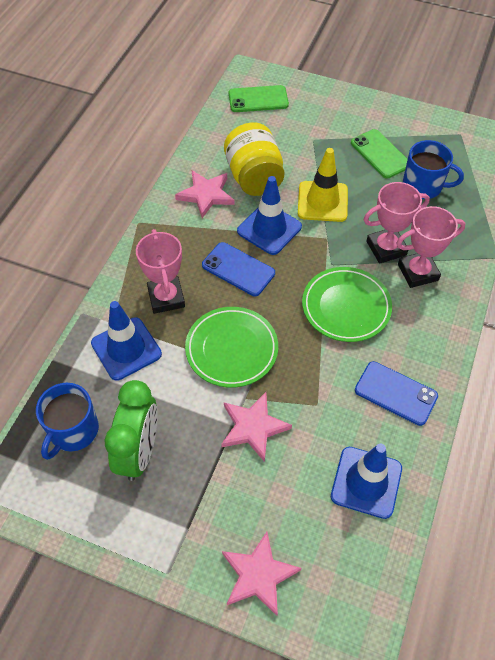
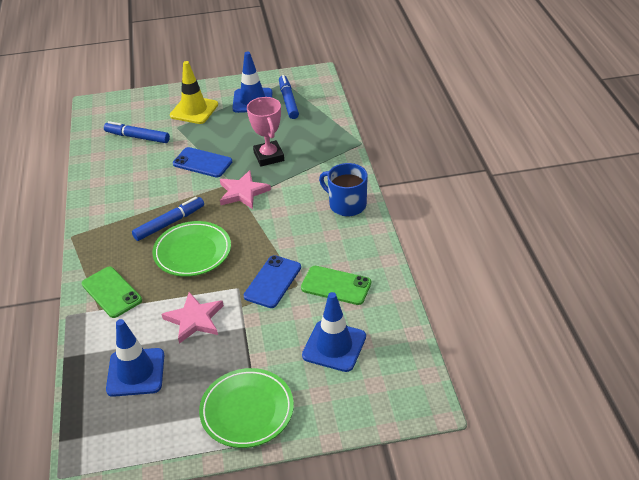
blue marker: none = 0 -> [104,121,170,143] [132,197,204,241] [279,75,299,119] = 3
blue mug: [36,383,99,460] [403,140,464,199] = 2 -> [319,163,368,216] = 1
green clock: [105,380,158,481] = 1 -> none = 0
pink star: [175,171,234,218] [221,392,292,462] [222,532,302,616] = 3 -> [161,292,224,344] [220,170,271,209] = 2
pink trophy: [136,229,185,314] [363,182,430,264] [396,206,466,288] = 3 -> [247,97,284,166] = 1
yellow jar: [224,122,284,196] = 1 -> none = 0

